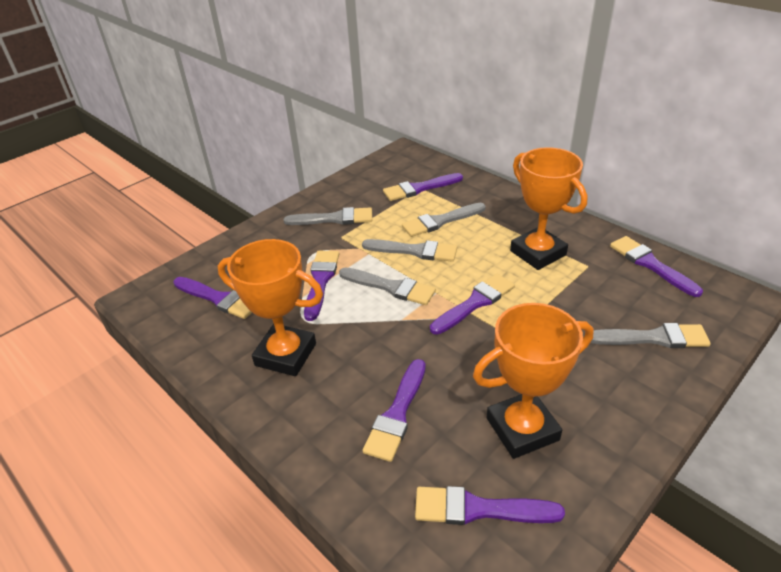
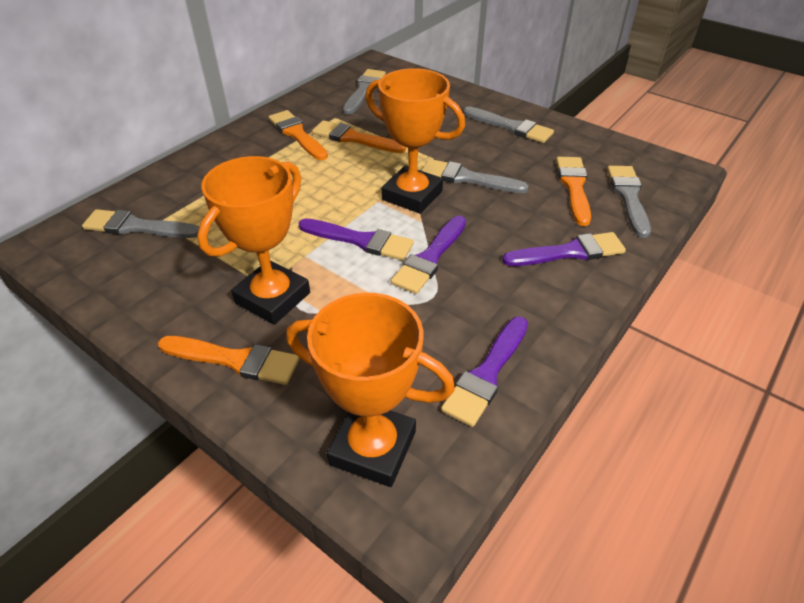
orange brush: none = 0 -> [158,336,300,385] [268,110,328,160] [312,120,406,153] [556,157,591,226] = 4
purple brush: [173,277,252,319] [304,251,339,321] [363,359,426,462] [383,173,463,201] [415,486,565,525] [430,274,515,335] [610,236,703,297] = 7 -> [299,218,414,261] [391,215,466,294] [441,316,528,427] [502,232,626,266] = 4

